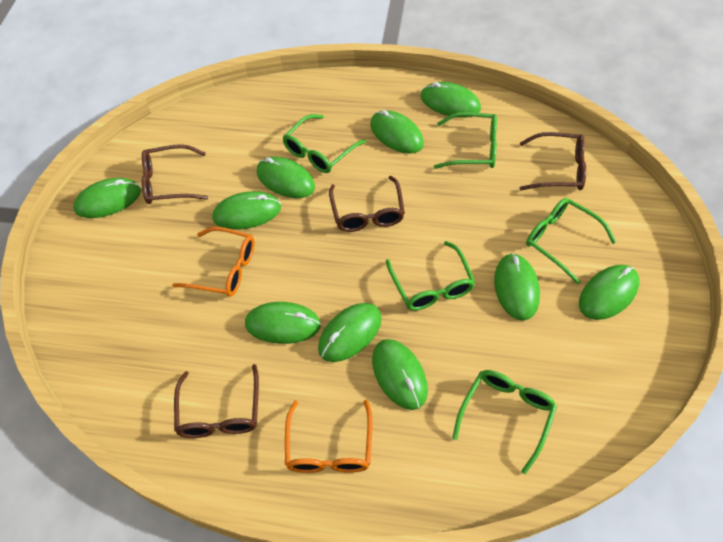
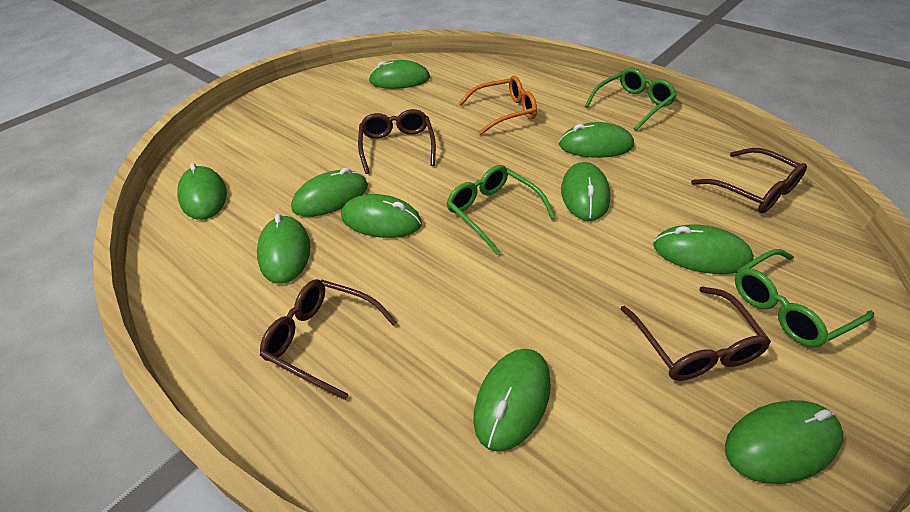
green glasses: [282,114,366,173] [386,241,475,311] [434,112,497,169] [452,370,557,474] [526,198,616,284] = 5 -> [446,165,556,255] [585,68,677,131] [735,249,874,347] = 3
orange glasses: [172,227,254,297] [285,400,372,473] = 2 -> [459,76,537,135] = 1

